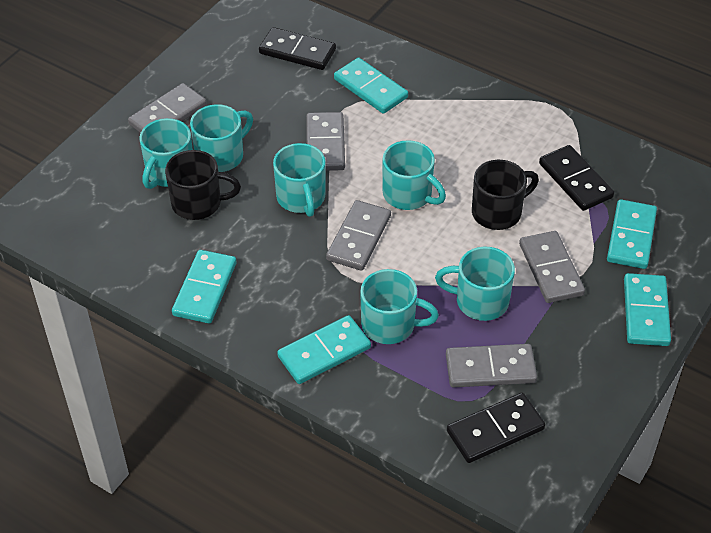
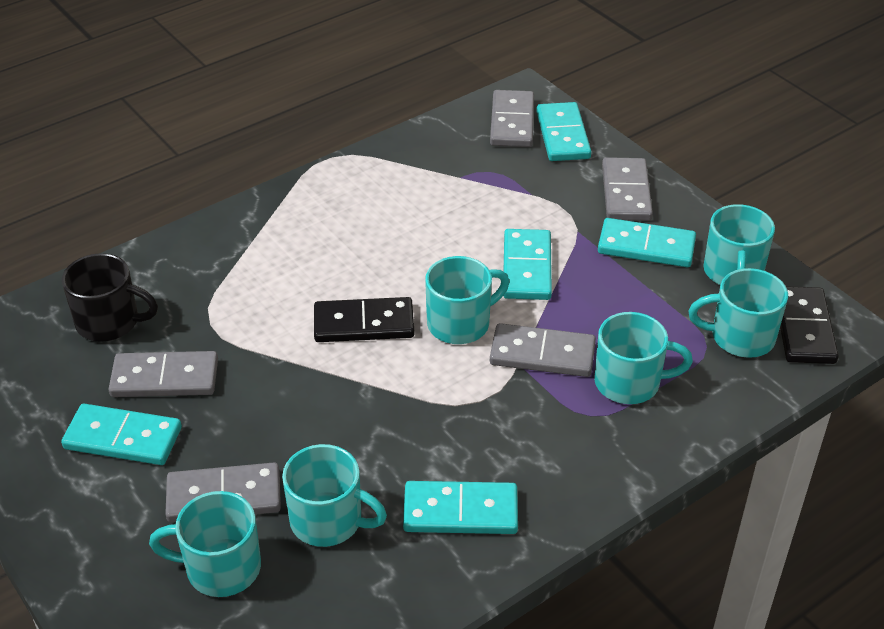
black domino: [259,27,336,70] [447,393,545,463] [539,145,614,211] = 3 -> [314,297,414,342] [780,286,839,364] = 2
black mug: [165,150,241,220] [472,160,539,230] = 2 -> [62,253,158,342] = 1

